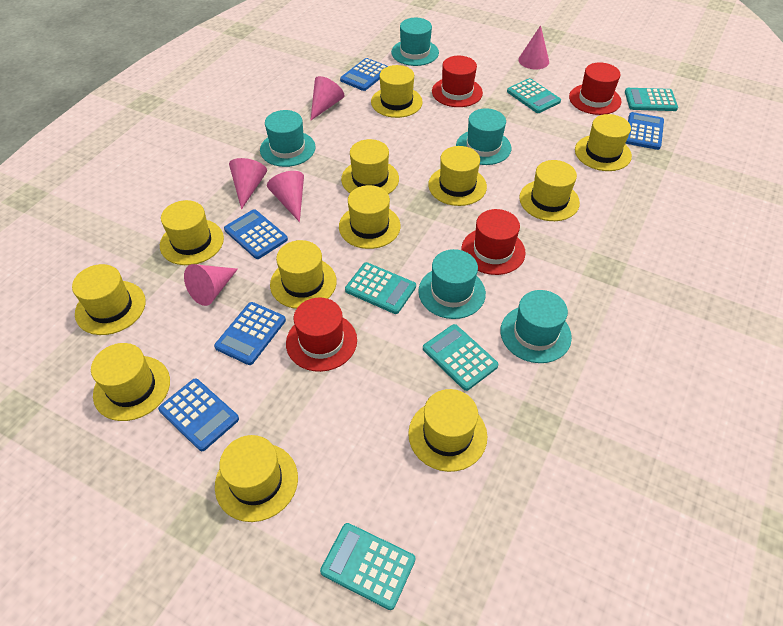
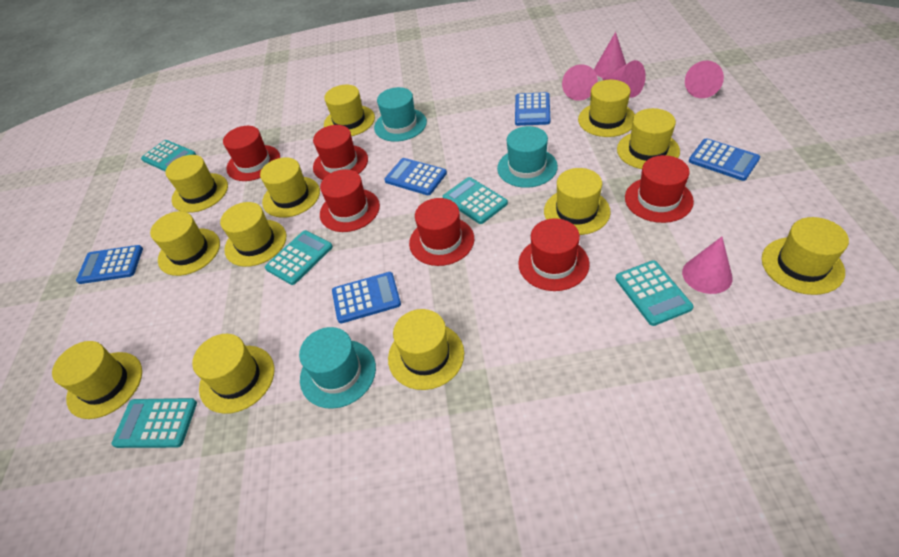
red hat: [286,298,357,372] [432,56,483,107] [461,209,526,275] [569,62,622,115] = 4 -> [223,126,280,181] [313,125,368,180] [320,169,380,232] [409,198,474,266] [518,218,590,291] [625,155,694,223] = 6
turquoise hat: [260,110,315,167] [391,18,439,66] [418,249,486,319] [456,108,511,165] [500,290,572,363] = 5 -> [299,327,376,409] [374,87,427,142] [497,126,558,188] = 3

